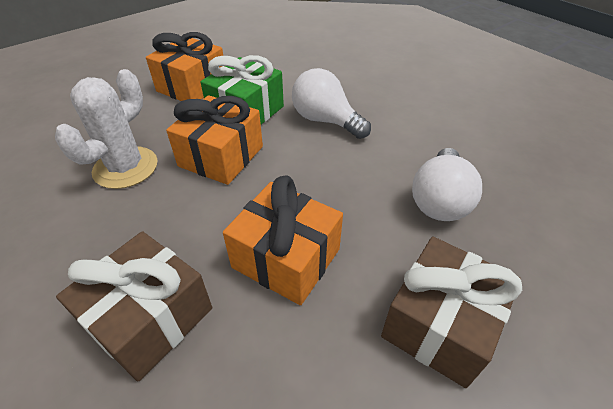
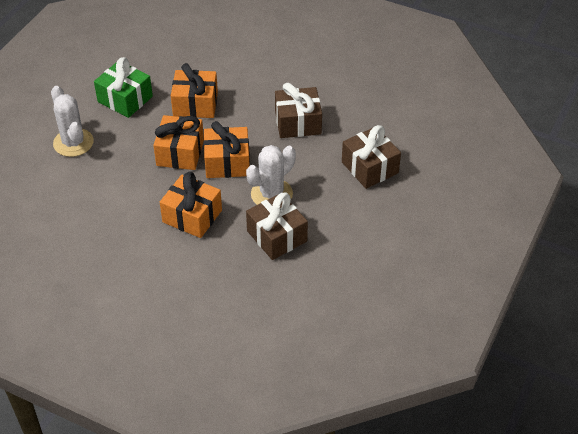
brown gift: [56,231,212,381] [381,237,522,388] = 2 -> [246,192,308,260] [275,83,322,138] [342,125,401,189] = 3
orange gift: [146,32,223,101] [166,95,263,185] [223,175,343,305] = 3 -> [153,115,204,170] [160,171,222,238] [171,63,218,118] [203,121,250,178] = 4
white cactus: [55,69,157,189] = 1 -> [51,86,94,157] [246,145,296,205] = 2
white light bulb: [292,68,371,139] [412,148,482,221] = 2 -> none = 0

